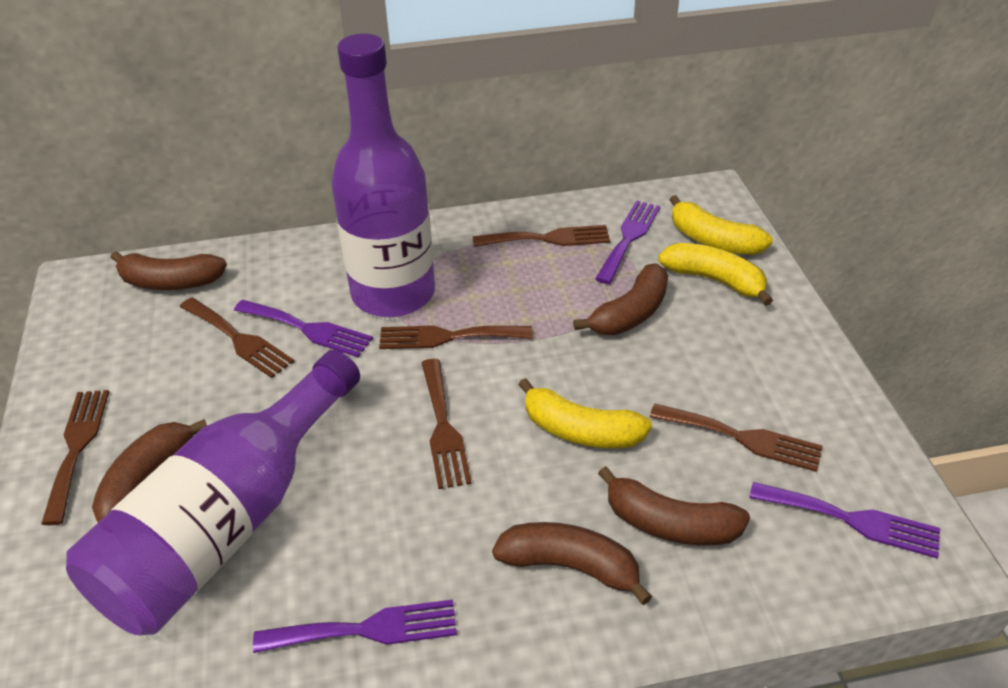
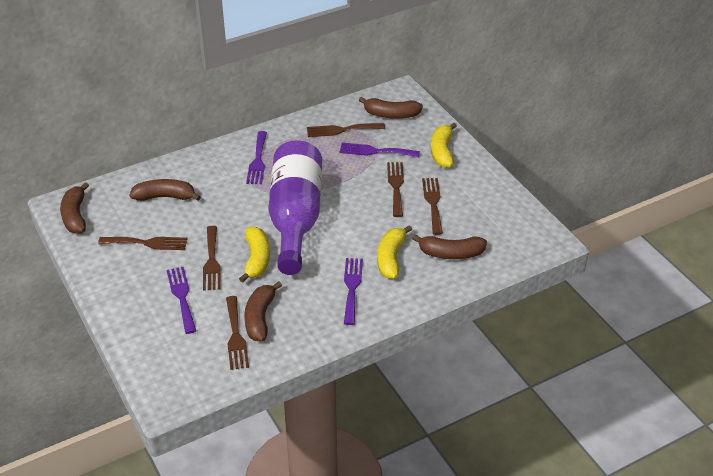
purple bottle: [66,350,360,635] [331,34,435,317] = 2 -> [268,141,322,275] = 1

